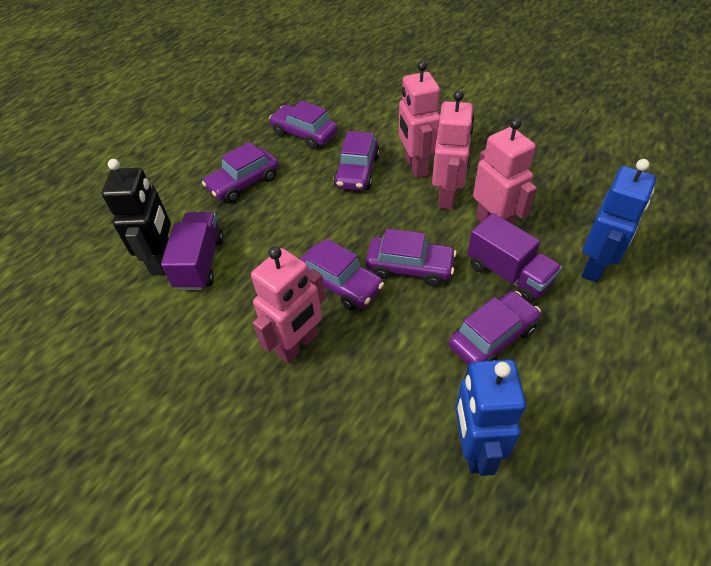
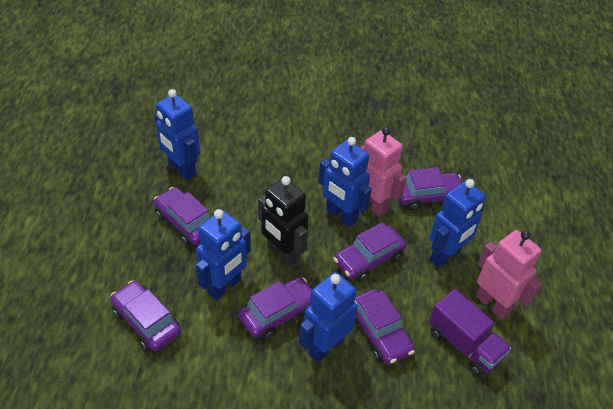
blue robot: [455,359,526,476] [582,159,656,282] = 2 -> [154,89,200,181] [195,209,251,300] [299,272,358,362] [318,137,372,227] [429,179,485,268] = 5
pink robot: [251,246,326,363] [399,61,440,178] [432,90,474,210] [473,118,537,224] = 4 -> [360,127,407,217] [476,230,542,319] = 2
purple truck: [161,212,224,290] [467,213,562,303] = 2 -> [429,289,511,376] = 1

